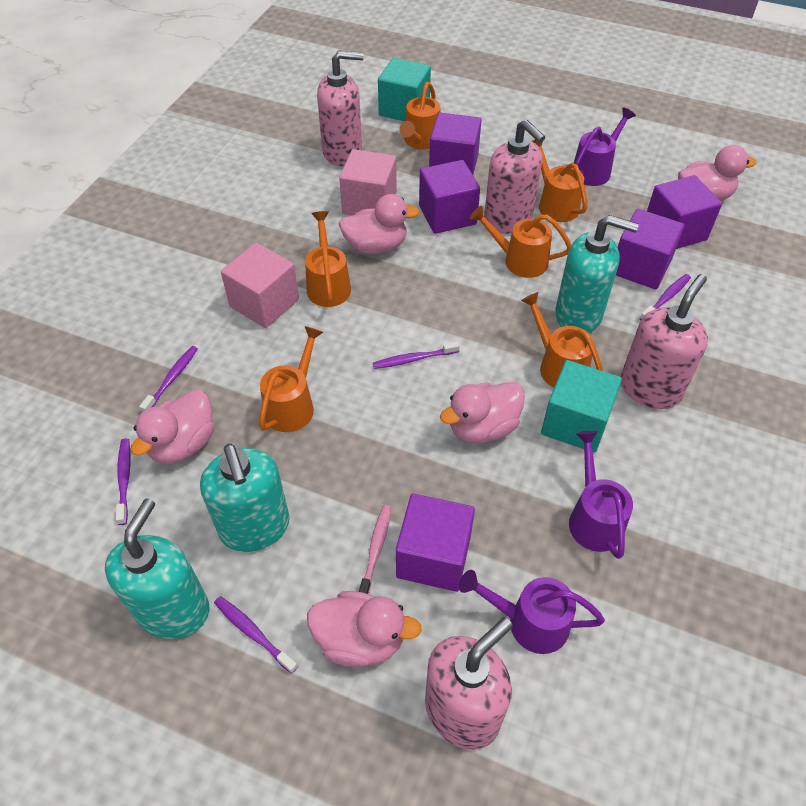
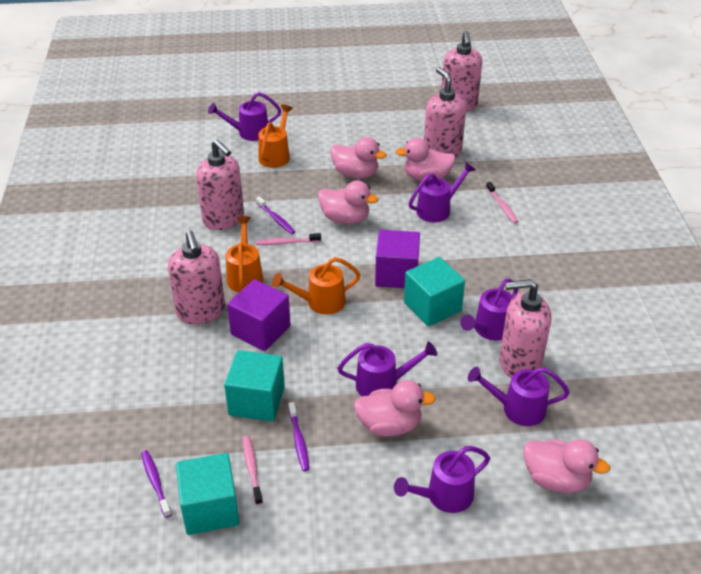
orange watering can: [259,326,323,432] [305,211,351,307] [399,82,441,149] [470,206,571,278] [521,292,603,387] [532,139,588,222] = 6 -> [226,216,263,292] [258,105,293,168] [272,257,360,315] = 3
pink cube: [221,243,299,328] [339,149,397,215] = 2 -> none = 0
pink soap dispenser: [317,50,364,167] [425,617,513,750] [484,119,545,234] [621,274,708,409] = 4 -> [168,231,225,324] [196,139,244,230] [424,67,466,157] [441,31,482,112] [499,279,551,378] = 5
pink toothbrush: [359,505,391,594] = 1 -> [243,436,263,505] [256,233,321,245] [486,182,519,223] = 3
purple cube: [396,494,475,592] [419,160,480,234] [429,112,482,175] [616,209,684,290] [647,175,722,249] = 5 -> [227,279,291,351] [375,230,420,288] = 2
purple toothbrush: [116,438,131,525] [139,346,198,412] [214,596,298,674] [373,341,460,369] [640,274,691,320] = 5 -> [141,450,172,518] [256,196,295,234] [288,402,309,471] = 3
purple watering can: [459,570,605,654] [569,431,633,559] [574,107,636,186] = 3 -> [208,92,281,141] [338,341,437,396] [394,446,490,513] [409,162,475,222] [460,279,518,341] [468,367,570,426] = 6
turquoise cube: [378,58,431,121] [541,360,622,453] = 2 -> [176,453,240,535] [224,350,285,422] [404,257,465,327] = 3
turquoise soap dispenser: [105,499,209,639] [200,444,290,552] [555,215,639,333] = 3 -> none = 0

